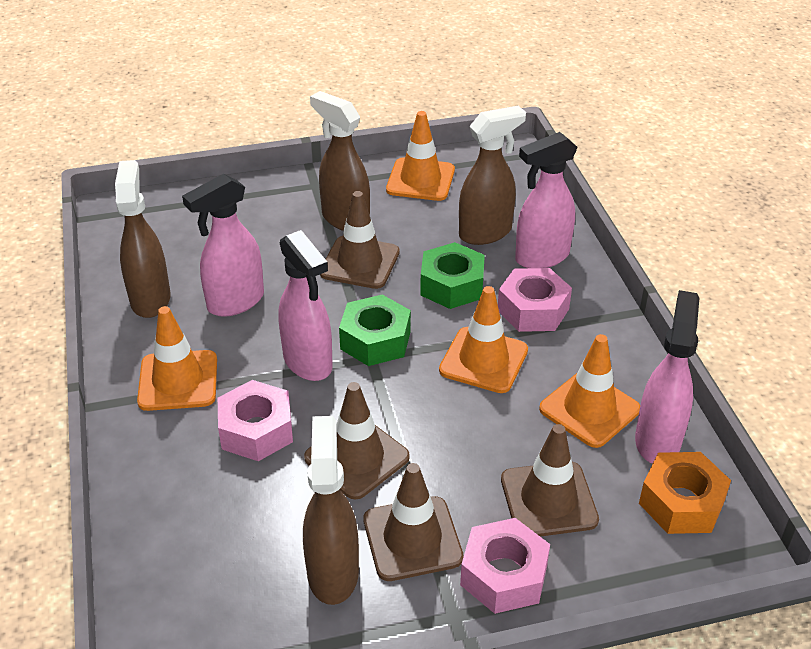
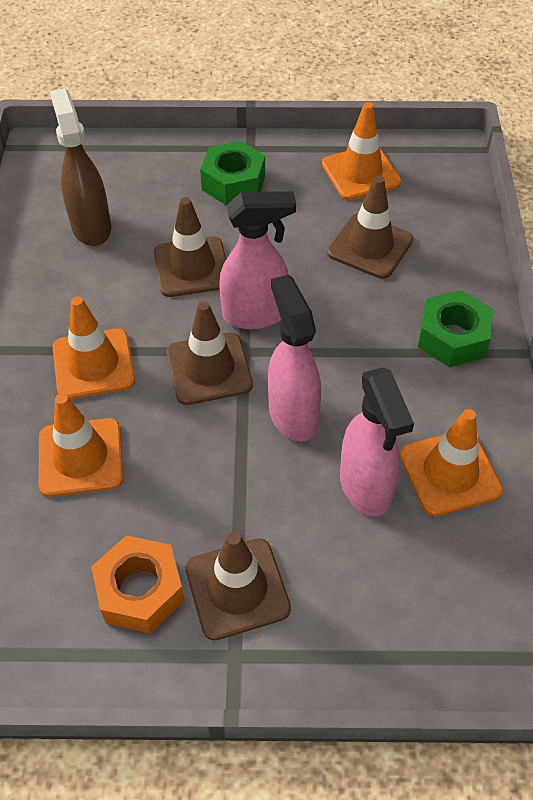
brown spray bottle: [115,160,171,318] [303,416,359,605] [310,91,370,231] [459,106,526,245] = 4 -> [50,88,111,246] = 1
pink nut: [218,380,293,461] [460,518,550,614] [498,268,572,332] = 3 -> none = 0
pink spray bottle: [182,174,264,317] [278,230,333,381] [515,132,578,268] [635,290,699,464] = 4 -> [219,191,296,329] [268,274,321,442] [340,368,414,517] = 3

